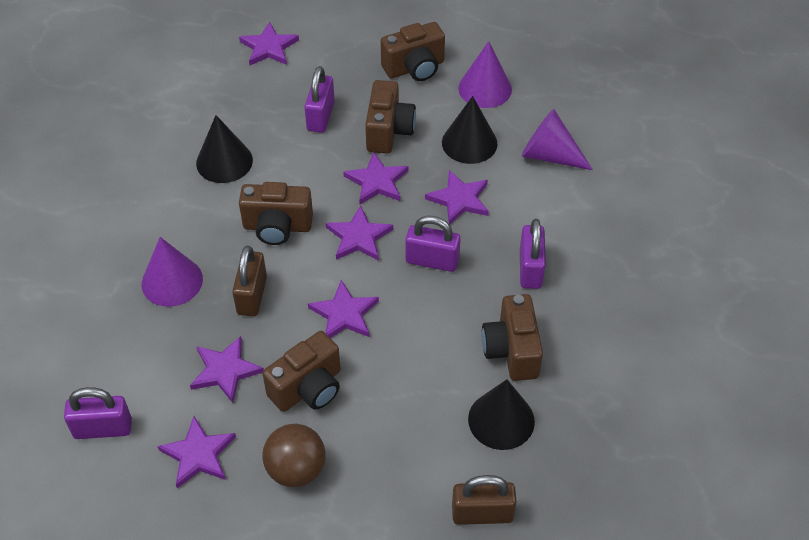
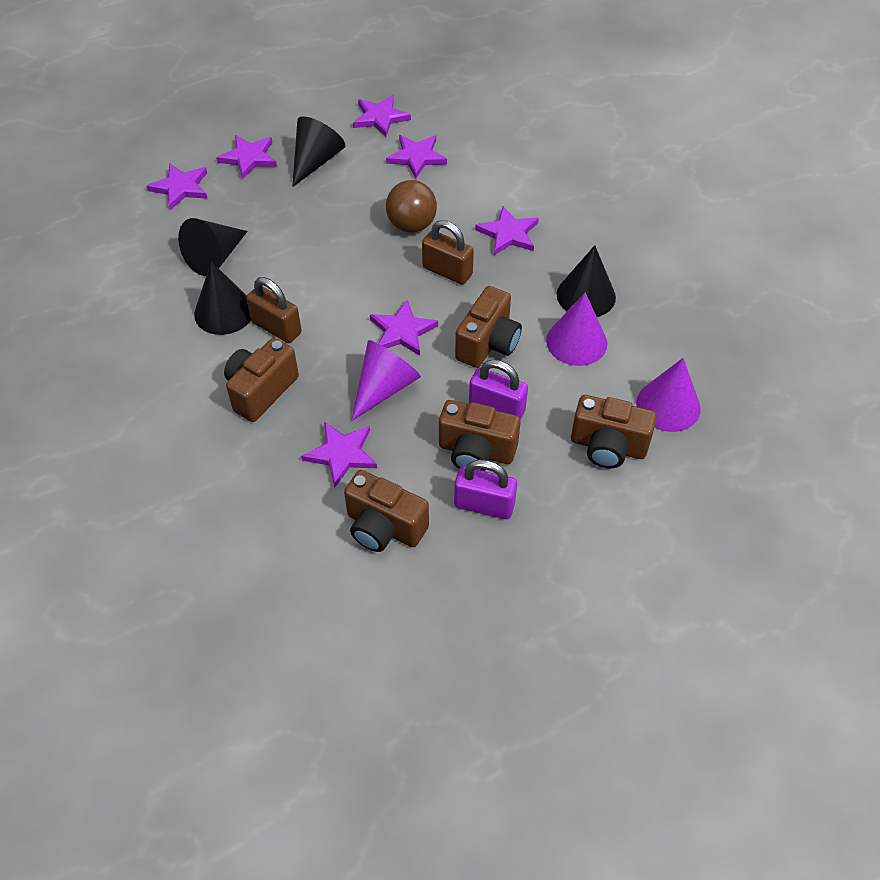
black cone: [196,115,253,183] [442,96,498,164] [468,379,535,450] = 3 -> [178,218,248,276] [194,262,251,335] [292,116,346,187] [557,245,616,317] = 4
purple padlock: [64,387,132,439] [305,66,335,133] [406,216,461,272] [520,219,546,289] = 4 -> [454,459,517,519] [469,359,528,420] = 2

